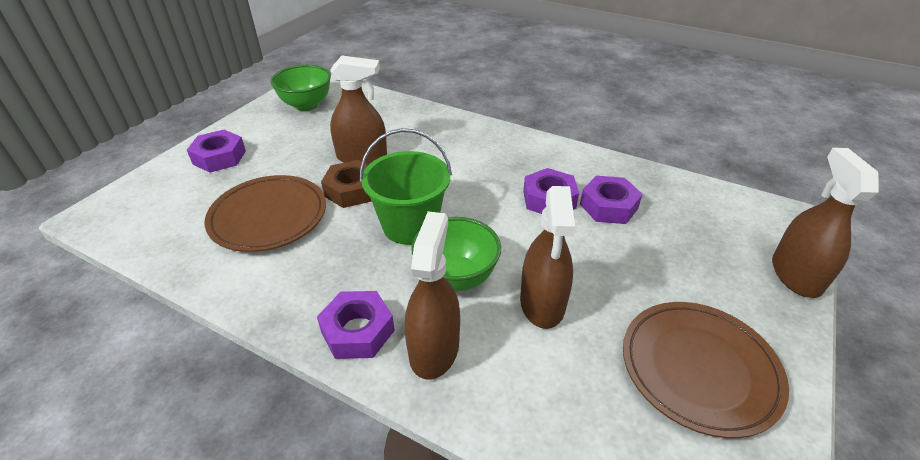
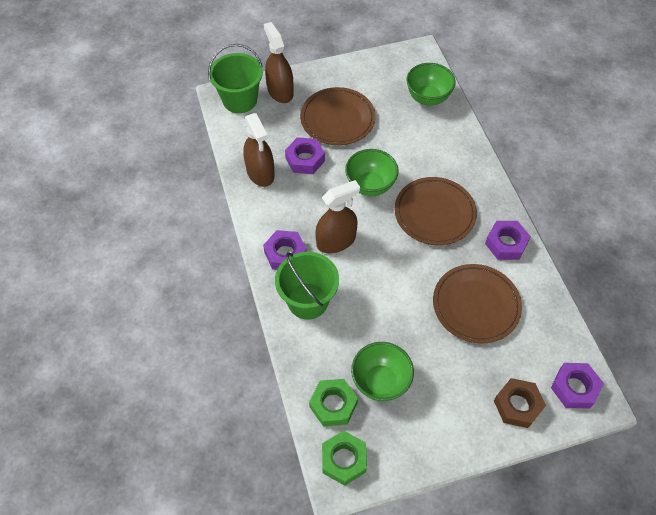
brown plate: [205,175,326,252] [623,302,789,438] = 2 -> [300,87,376,145] [394,177,477,245] [433,264,522,344] = 3
brown spray bottle: [330,56,387,165] [405,211,460,380] [520,186,575,329] [772,148,879,298] = 4 -> [243,113,275,187] [264,22,294,103] [315,180,360,253] = 3
green bowl: [270,65,331,111] [411,217,501,292] = 2 -> [345,149,399,196] [351,342,414,402] [406,63,456,106] = 3
green bucket: [360,128,452,245] = 1 -> [208,44,263,113] [275,252,339,319] = 2
green nut: none = 0 -> [309,379,358,426] [322,431,367,486] = 2

